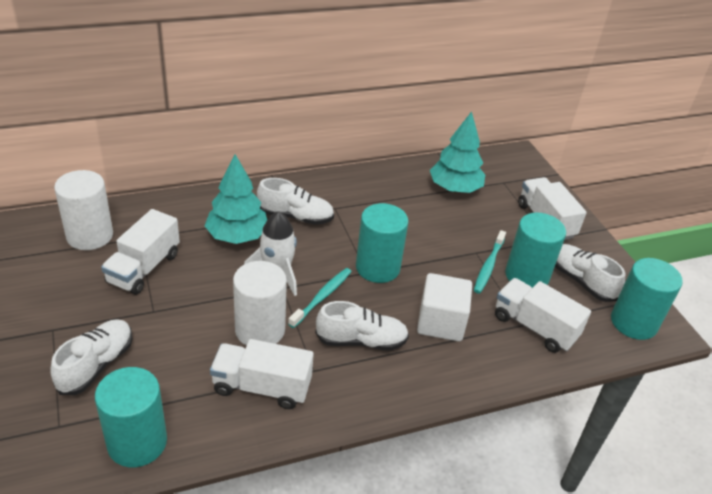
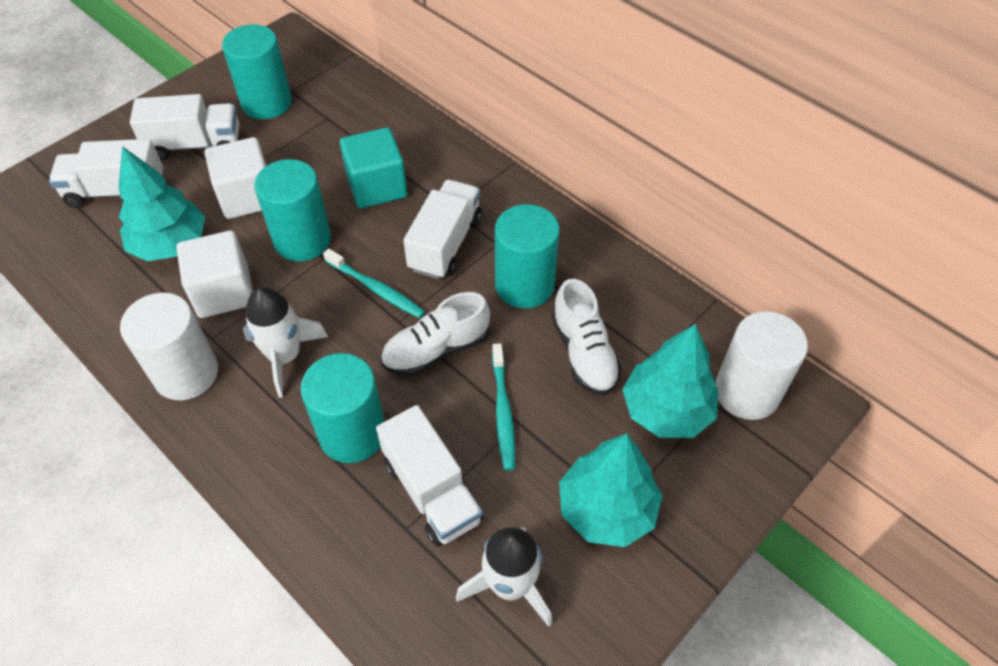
turquoise cube: none = 0 -> [340,127,407,208] = 1
turquoise tree: [205,154,267,244] [430,111,485,193] = 2 -> [118,146,205,261] [559,433,662,547] [622,324,718,438] = 3
white cube: [417,273,472,342] = 1 -> [176,230,253,318] [204,137,266,219] = 2
white rocket: [244,211,297,296] = 1 -> [243,287,328,398] [456,527,552,627] = 2
white shoe: [50,319,132,395] [257,178,334,225] [315,301,409,351] [555,244,625,302] = 4 -> [381,292,490,376] [552,279,622,395] = 2

